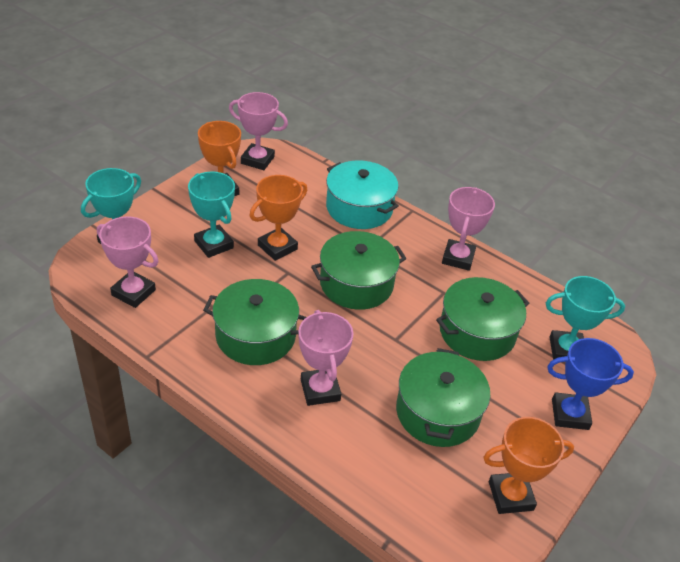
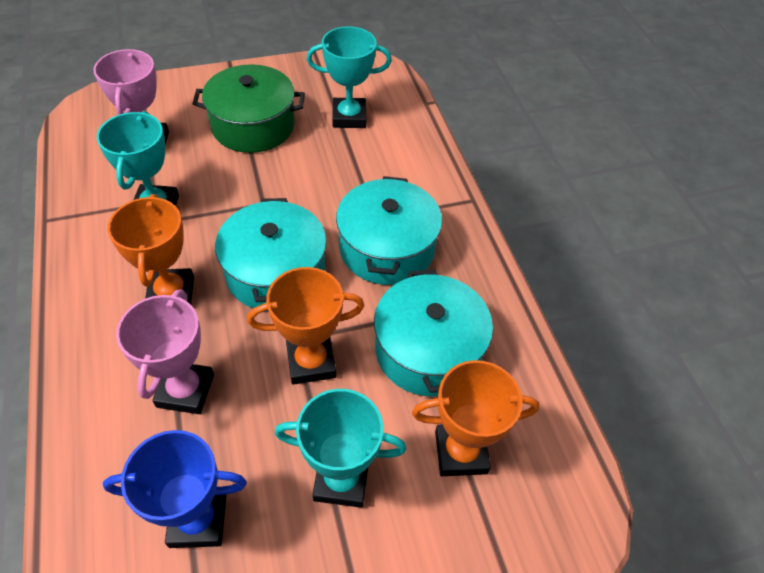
green pot: [203,279,306,365] [311,231,407,310] [396,348,490,447] [436,277,529,361] = 4 -> [192,64,305,153] = 1
pink trophy: [97,216,158,308] [229,92,288,170] [298,310,354,406] [442,187,495,271] = 4 -> [93,49,169,145] [116,289,214,414] = 2
turquoise pot: [326,160,399,229] = 1 -> [215,198,327,311] [336,176,442,285] [374,269,493,396] = 3

